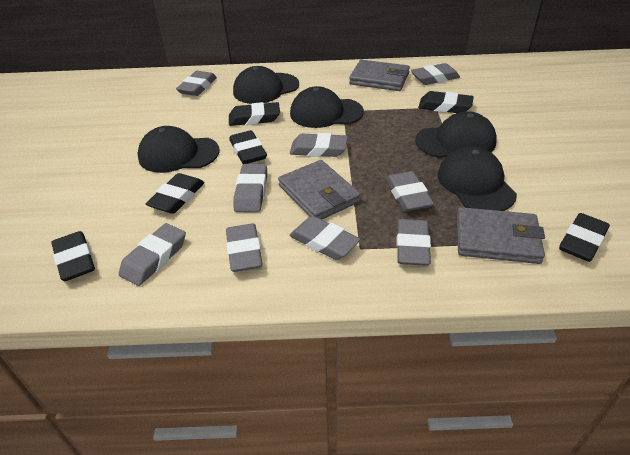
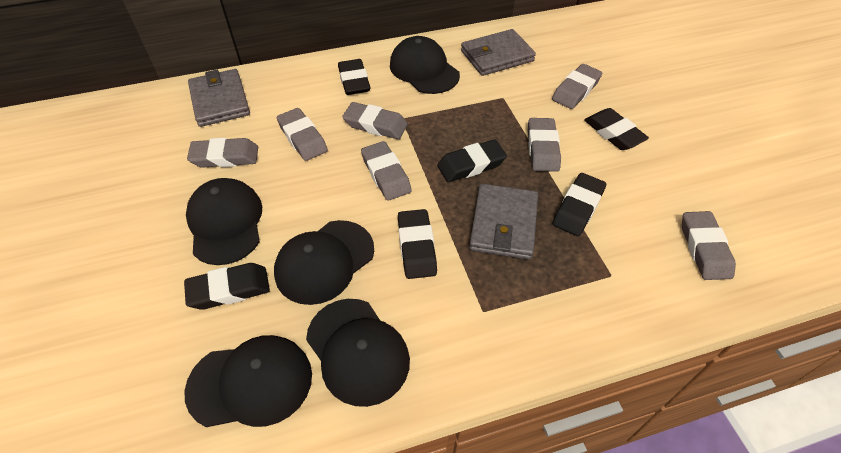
grey eraser: [119,223,186,286] [176,71,217,96] [226,223,262,272] [233,164,267,212] [289,216,361,260] [290,133,348,157] [386,171,434,212] [396,219,431,266] [411,63,460,85] = 9 -> [187,138,258,168] [277,108,328,161] [342,102,408,139] [361,141,412,201] [528,118,561,172] [552,64,602,109] [682,211,736,280] = 7

